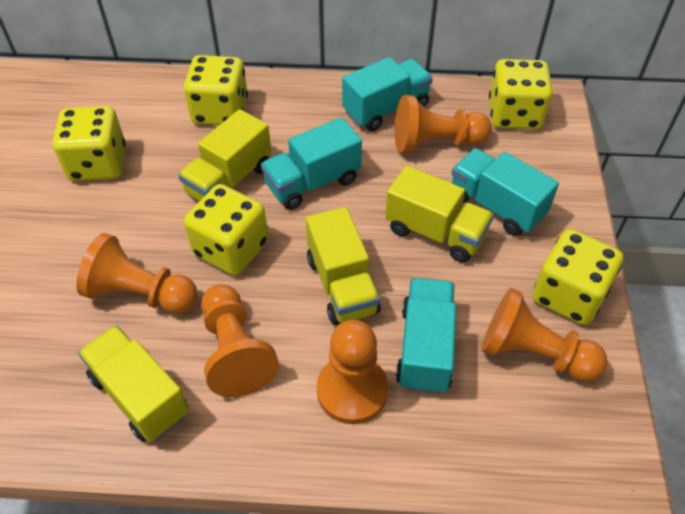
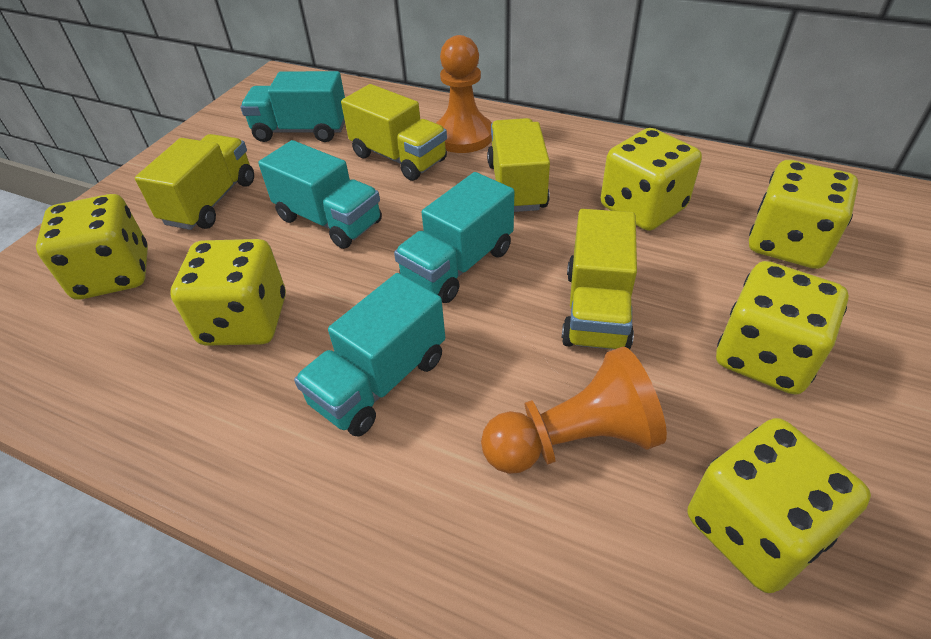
orange pawn: [76,233,198,314] [201,284,279,397] [317,320,388,424] [395,95,492,153] [481,288,607,382] = 5 -> [436,35,492,153] [481,347,667,474] = 2
yellow dice: [53,106,126,181] [184,55,248,125] [184,184,268,275] [489,59,553,130] [533,229,624,325] = 5 -> [36,194,148,300] [170,239,286,346] [601,128,702,231] [688,418,871,593] [716,261,849,395] [749,160,858,269] = 6

